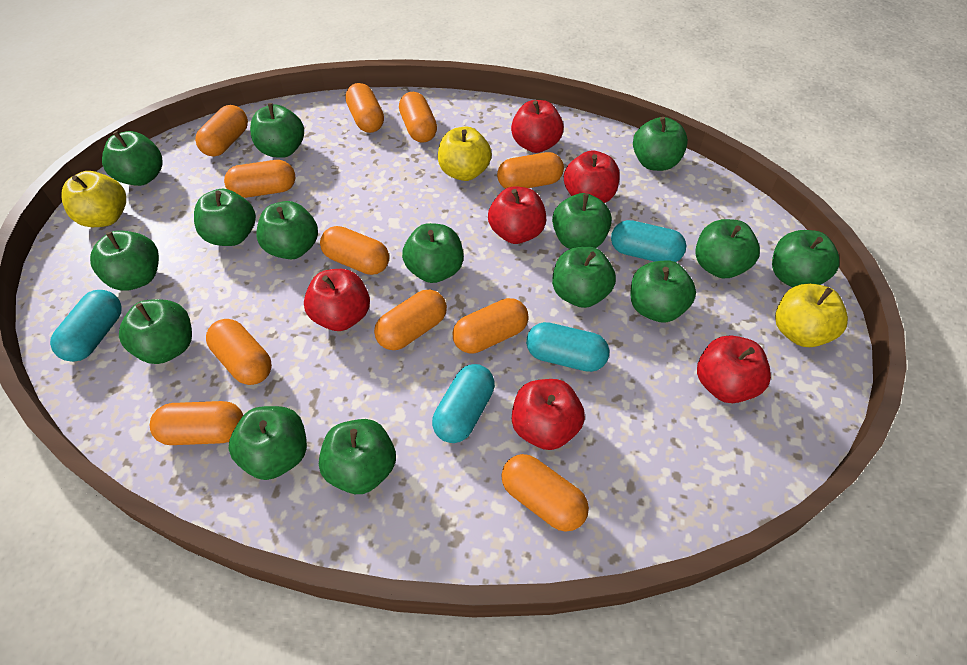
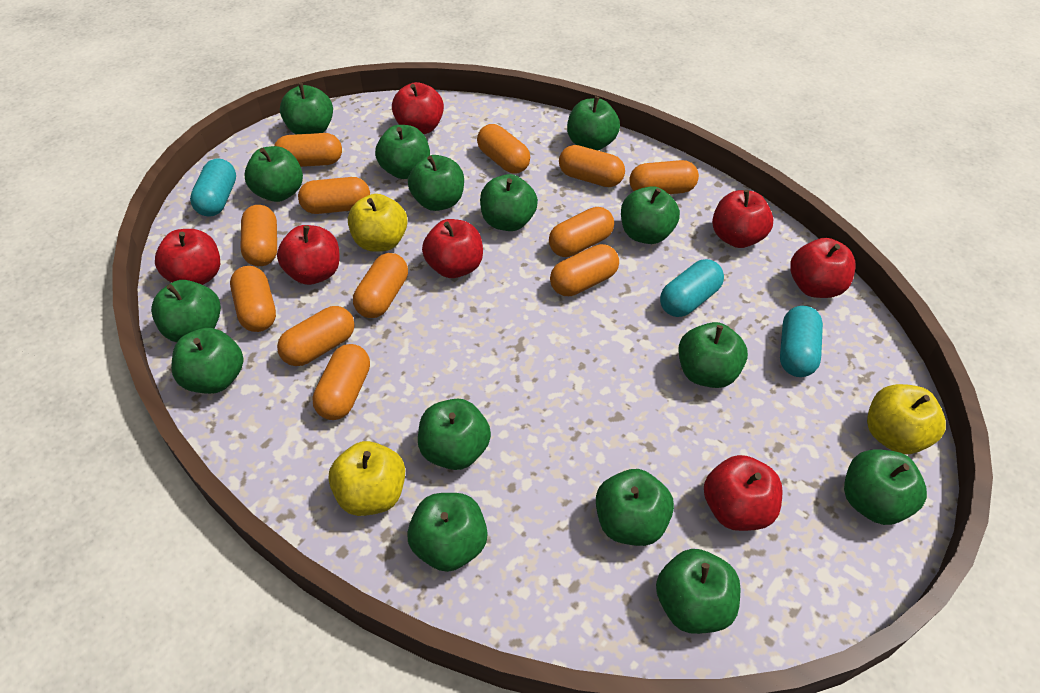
orange capsule: [150,401,243,445] [195,105,248,157] [206,319,272,385] [224,160,295,198] [320,226,389,275] [345,83,384,133] [374,290,447,350] [399,92,437,143] [453,298,529,354] [497,152,564,189] [501,454,589,532] = 11 -> [230,266,276,332] [241,205,277,266] [274,133,342,167] [277,306,355,366] [298,177,370,214] [312,344,370,420] [353,253,408,318] [477,124,530,174] [549,207,614,257] [550,244,619,296] [559,145,625,187] [629,160,699,194] = 12
red apple: [304,269,370,331] [488,186,546,244] [511,100,564,153] [512,379,585,450] [564,150,620,203] [697,335,771,403] = 6 -> [155,229,220,285] [277,225,340,285] [392,82,444,134] [422,219,483,278] [704,455,783,531] [712,190,773,248] [790,238,856,298] = 7
turquoise capsule: [50,290,122,362] [432,364,495,443] [526,322,610,372] [611,220,686,262] = 4 -> [190,158,236,217] [660,259,724,317] [780,306,823,377] = 3

